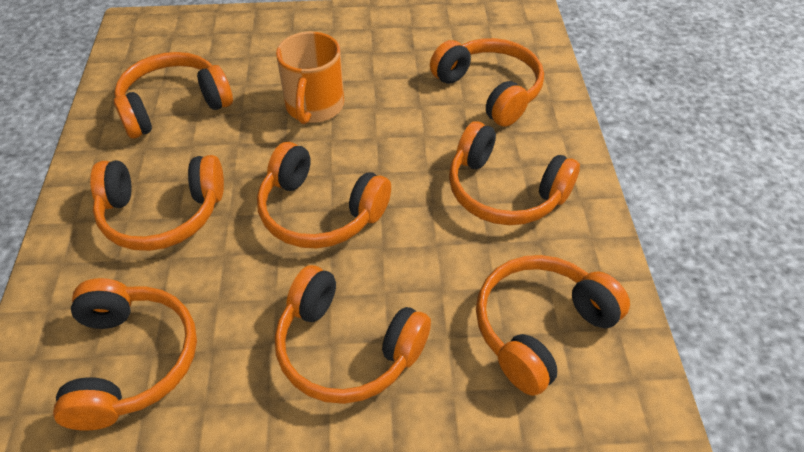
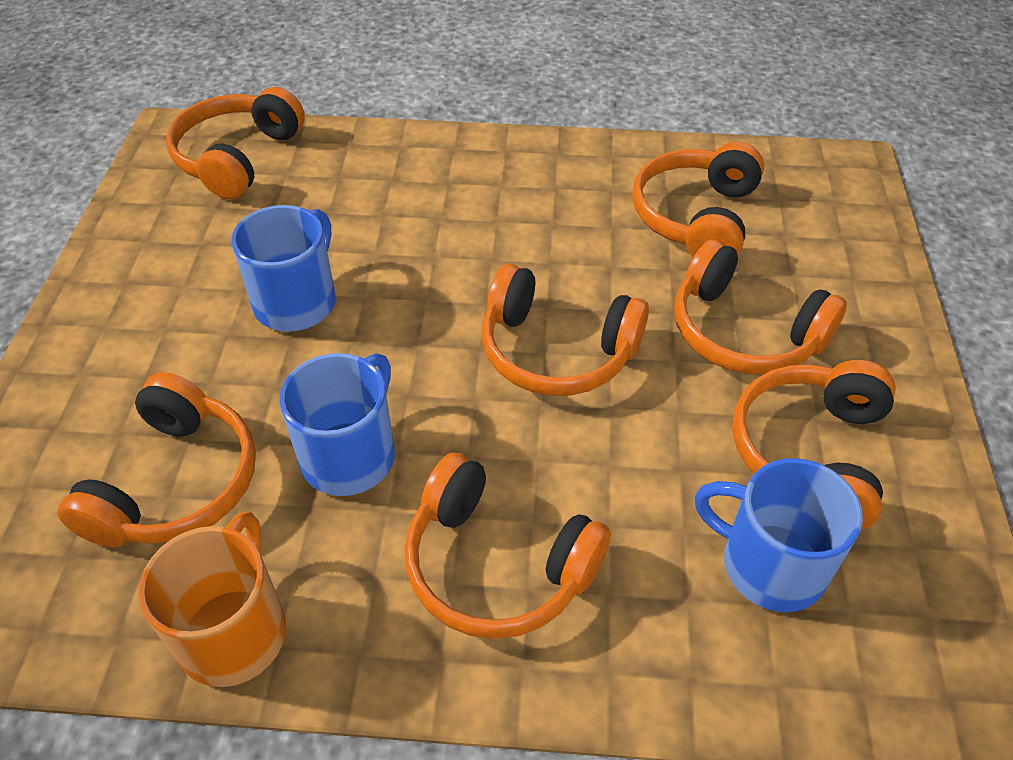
blue mug: none = 0 -> [231,205,336,332] [280,353,395,496] [695,458,863,612] = 3
orange headphones: [53,278,197,430] [90,155,224,251] [114,52,233,138] [257,142,391,249] [275,265,431,404] [430,38,544,127] [449,121,580,225] [476,255,630,396] = 8 -> [57,372,256,548] [166,87,305,200] [405,453,611,639] [482,264,649,396] [632,142,764,257] [674,239,847,374] [732,360,896,530] = 7

